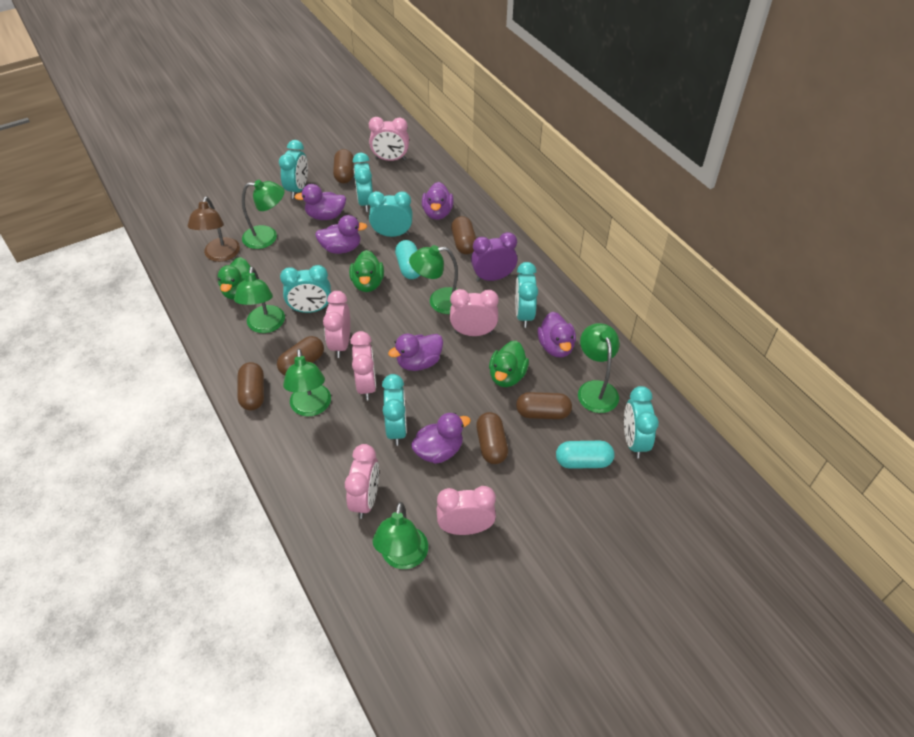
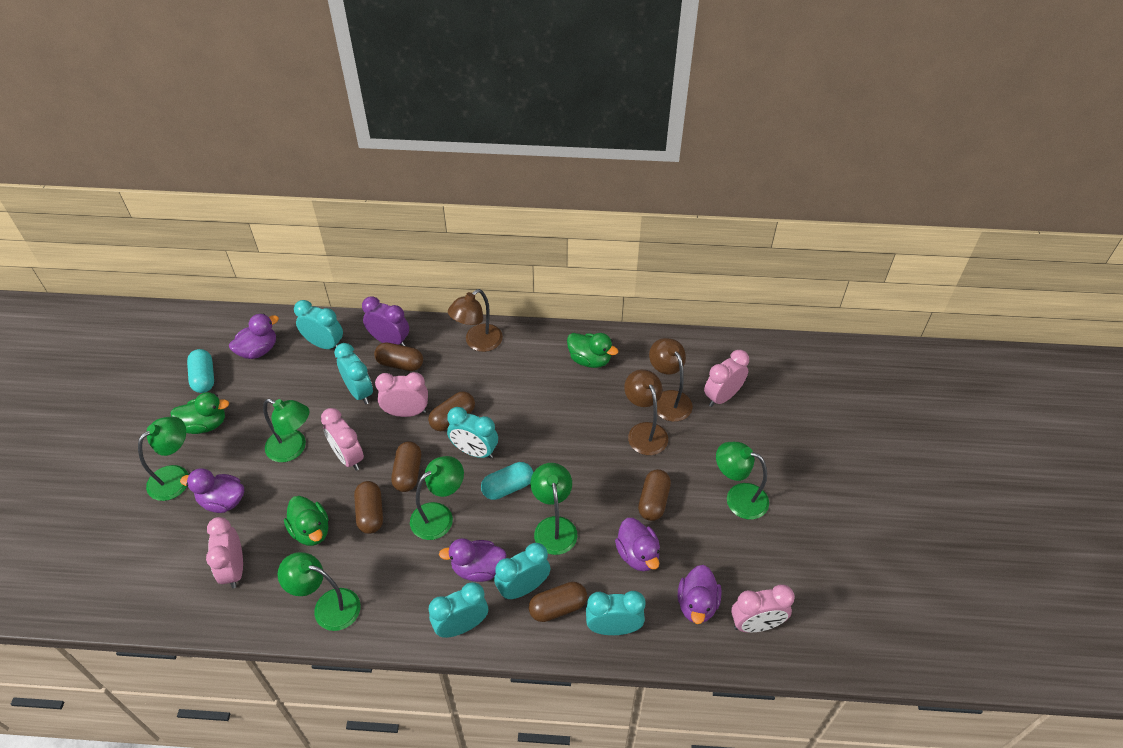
brown lamp: [188,196,240,262] = 1 -> [448,289,503,352] [624,369,668,455] [649,338,693,422] = 3
pink clock: [323,291,350,358] [345,444,379,519] [350,331,376,401] [369,117,409,161] [436,486,496,535] [450,289,499,336] = 6 -> [206,517,243,588] [321,408,364,471] [375,372,428,417] [704,350,749,407] [731,584,795,632] = 5
purple duck: [295,184,346,220] [315,215,367,254] [388,334,443,371] [411,413,471,464] [422,182,454,220] [538,312,576,357] = 6 -> [180,468,244,513] [229,313,279,359] [439,538,507,582] [615,518,660,571] [678,565,721,624] = 5
turquoise clock: [279,140,308,198] [280,265,331,313] [353,153,373,212] [368,191,413,237] [382,374,407,446] [515,262,538,328] [624,386,659,458] = 7 -> [294,300,343,349] [334,343,373,404] [428,582,488,638] [447,407,498,459] [494,543,550,600] [586,591,646,635] = 6

